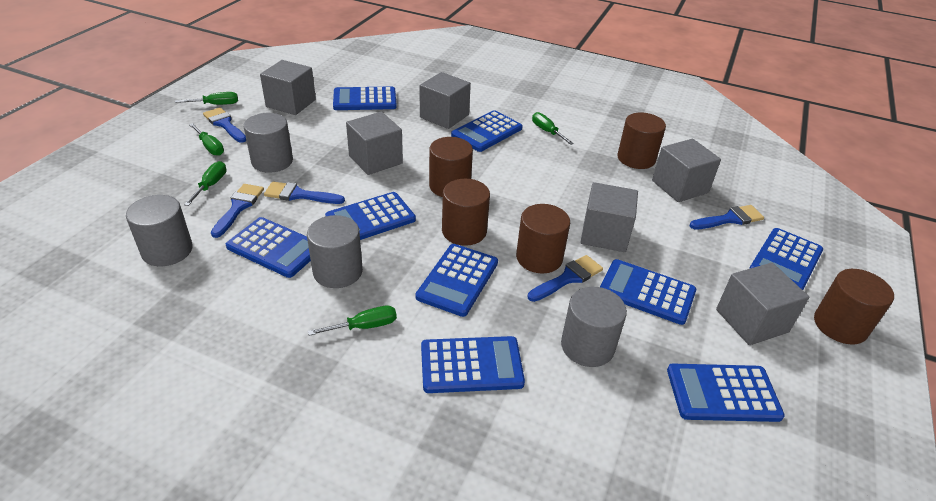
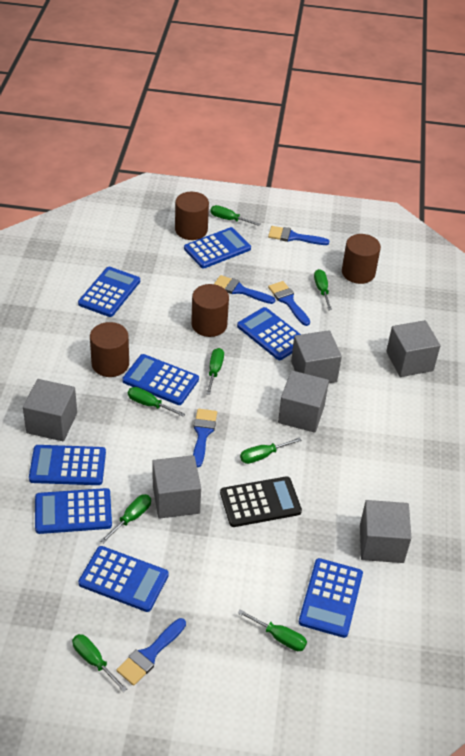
black calculator: none = 0 -> [220,476,302,527] = 1
blue calculator: [226,217,311,278] [325,192,416,240] [333,86,397,110] [415,244,498,317] [421,336,525,393] [451,110,523,152] [600,259,696,325] [667,364,785,422] [749,228,823,290] = 9 -> [29,445,106,485] [35,488,112,534] [78,267,140,317] [78,546,169,612] [122,354,199,405] [184,227,251,268] [237,307,301,360] [299,558,363,638] = 8
brown cylinder: [429,137,473,197] [442,179,490,246] [516,204,570,273] [617,113,666,169] [814,269,894,344] = 5 -> [90,322,129,377] [175,192,209,240] [191,284,229,337] [342,234,381,284] = 4
green screwdriver: [175,92,238,105] [184,161,227,206] [189,123,224,156] [308,305,397,336] [532,112,574,145] = 5 -> [72,634,127,692] [100,494,151,543] [128,387,185,417] [206,348,224,395] [210,205,260,226] [238,609,307,651] [240,437,302,464] [314,269,332,310] = 8
grey cylinder: [126,195,193,266] [244,113,293,173] [307,215,363,288] [561,287,627,367] = 4 -> none = 0

